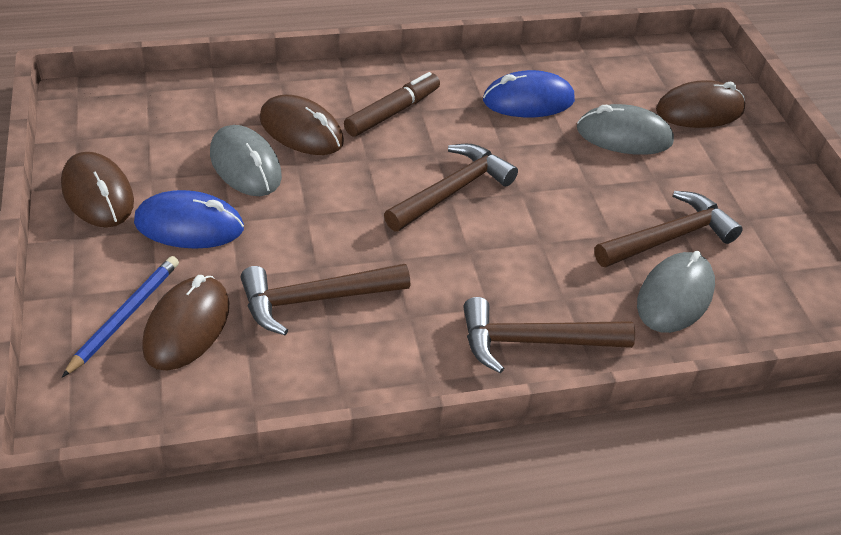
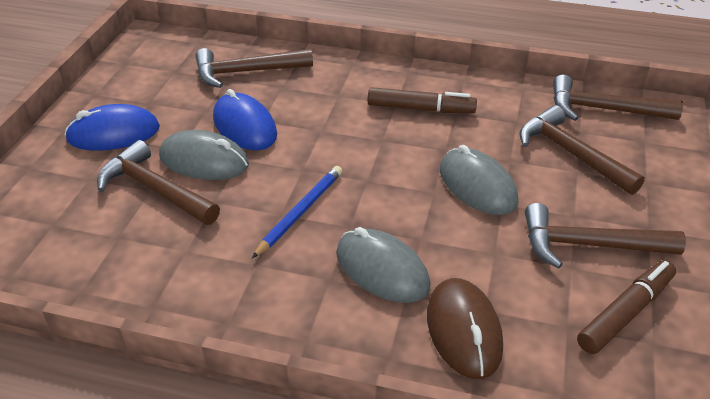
brown hammer: [241,264,410,335] [384,144,518,231] [463,297,635,373] [594,191,742,267] = 4 -> [97,140,220,225] [196,48,313,88] [519,105,645,195] [525,203,686,268] [553,75,683,121] = 5
brown marker: [344,72,440,137] = 1 -> [368,87,477,113] [577,260,676,354] = 2
brown mouse: [61,152,134,228] [142,275,229,370] [259,94,344,155] [656,80,745,128] = 4 -> [427,278,503,379] = 1

